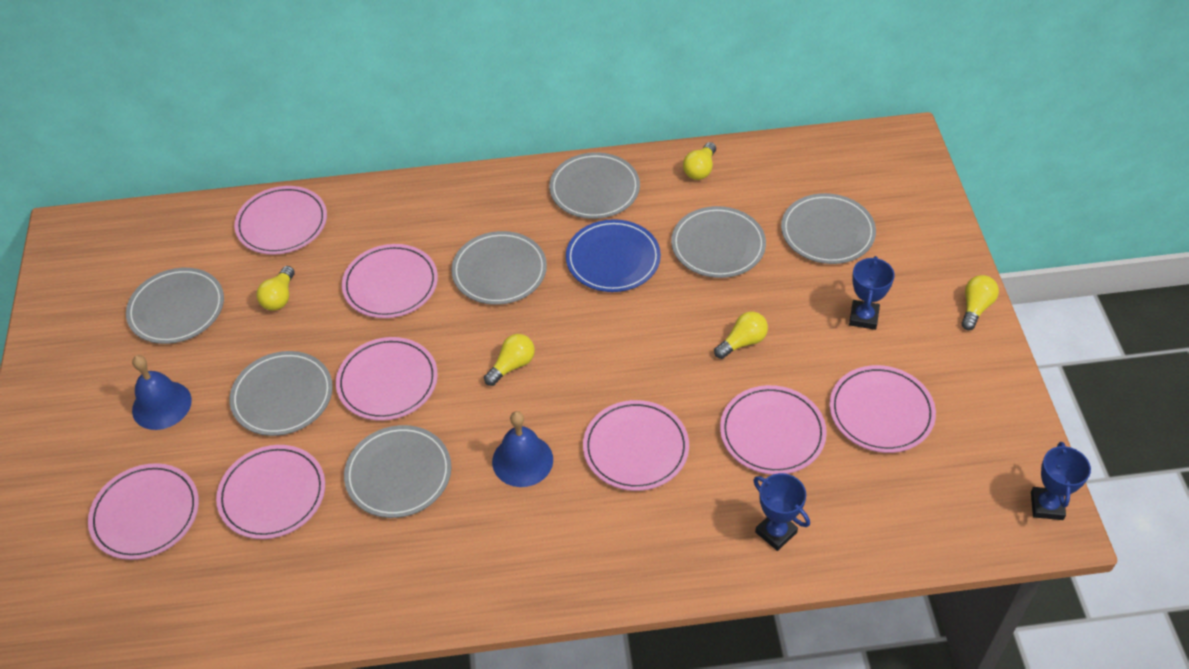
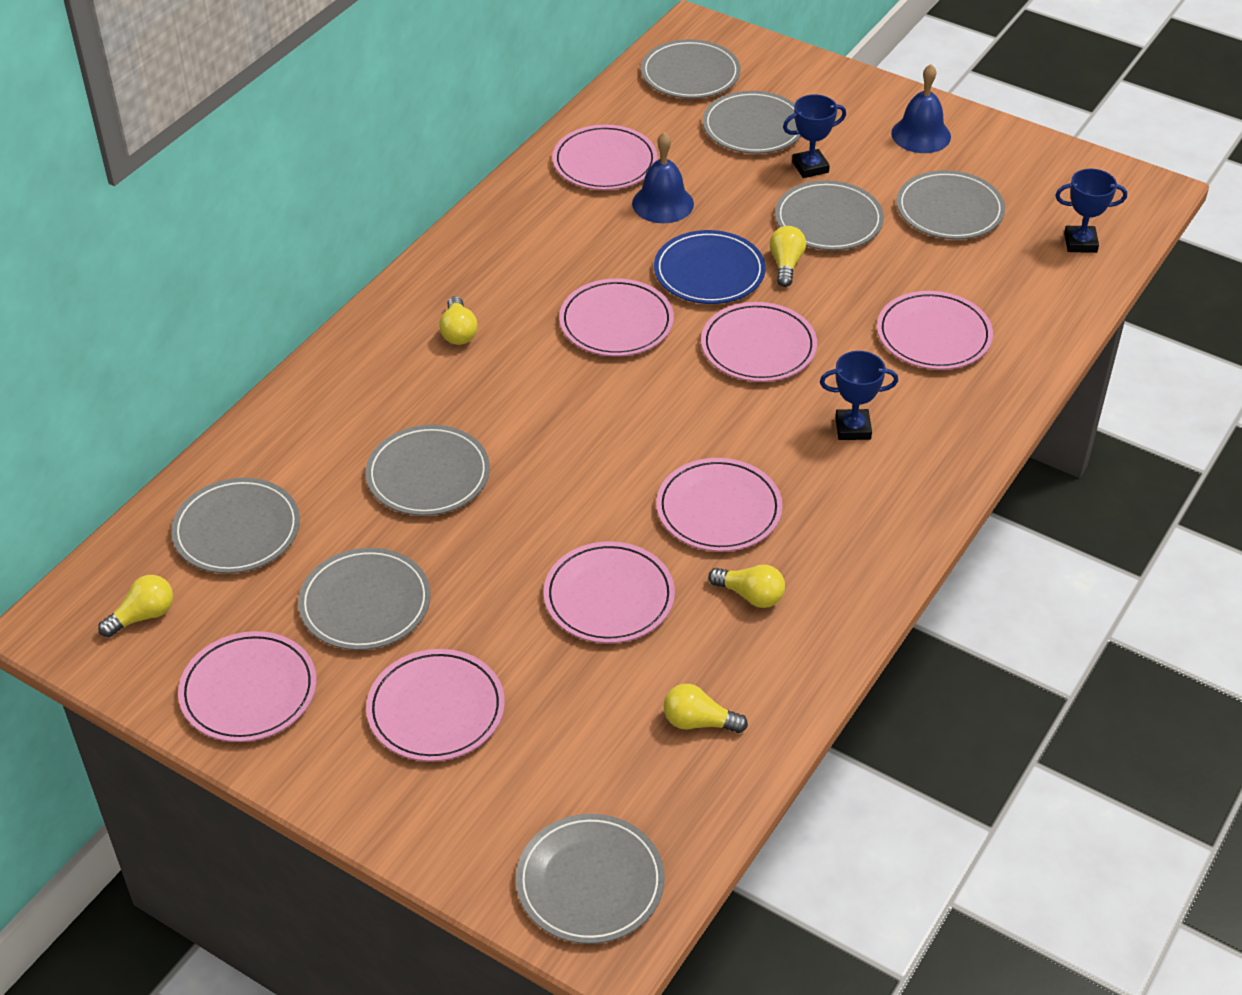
grey plate: [126,268,224,344] [230,351,333,436] [344,425,451,518] [451,231,547,305] [549,152,640,219] [671,206,766,278] [781,193,876,264] = 7 -> [171,478,300,574] [298,548,431,650] [366,425,490,516] [516,814,665,944] [641,39,741,99] [703,91,801,154] [775,180,884,250] [897,170,1005,240] = 8

